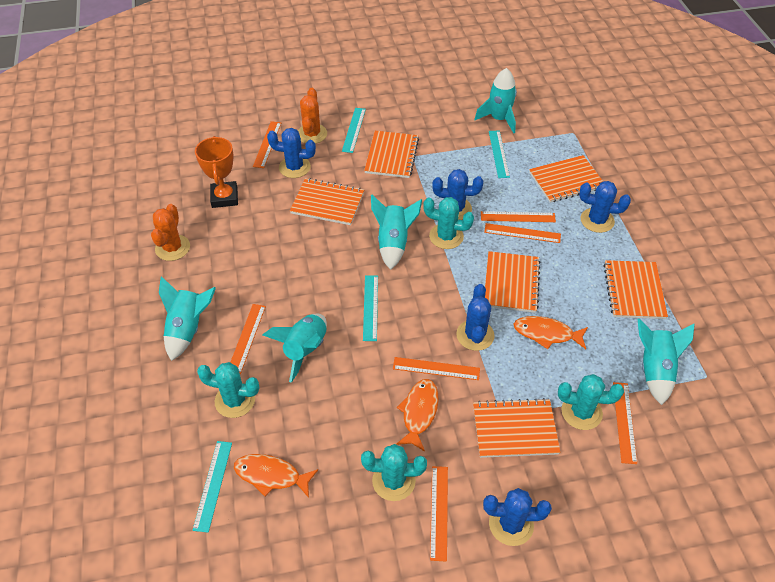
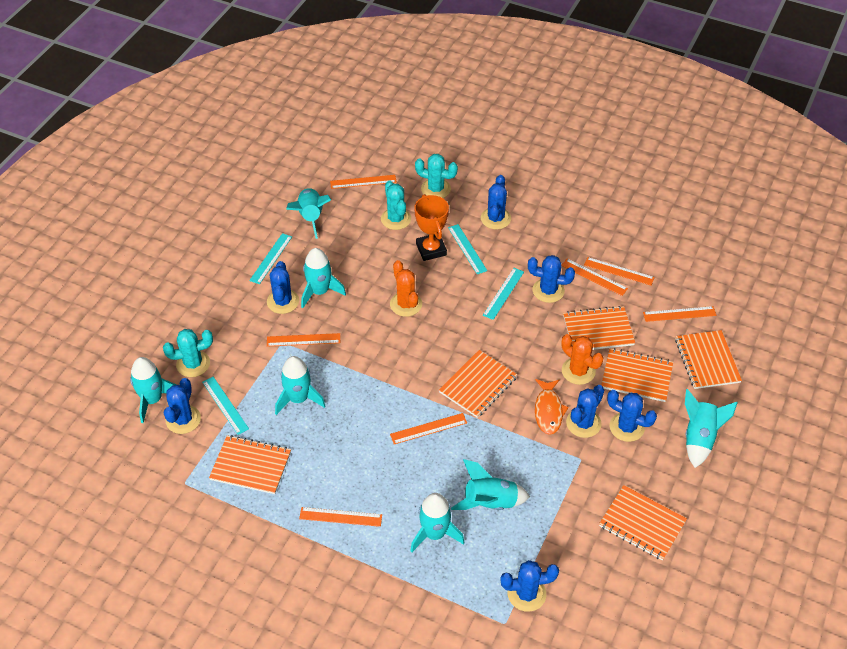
blue cactus: [267,128,316,178] [432,169,483,220] [456,284,495,351] [483,488,552,546] [579,181,631,233] = 5 -> [164,378,201,434] [267,261,299,314] [481,175,511,230] [500,560,559,612] [528,255,575,303] [566,385,604,438] [607,390,657,442] = 7
orange fish: [234,454,318,498] [396,379,438,452] [513,316,588,349] = 3 -> [535,379,569,435] = 1
turquoise cactus: [197,362,259,418] [361,444,427,501] [423,197,474,249] [558,374,624,430] = 4 -> [163,329,213,377] [381,180,411,230] [415,154,458,198] = 3
turquoise rocket: [159,276,216,361] [263,314,327,383] [371,195,422,270] [474,68,517,133] [637,319,695,405] = 5 -> [130,357,177,423] [275,356,325,415] [286,188,331,239] [301,248,346,308] [410,493,465,552] [451,459,530,510] [685,389,738,468] = 7

